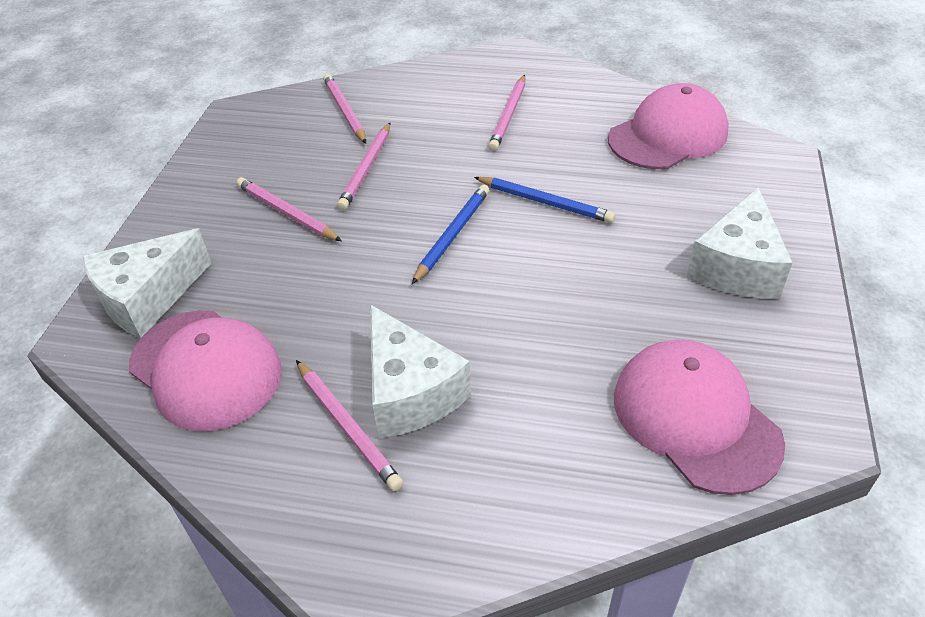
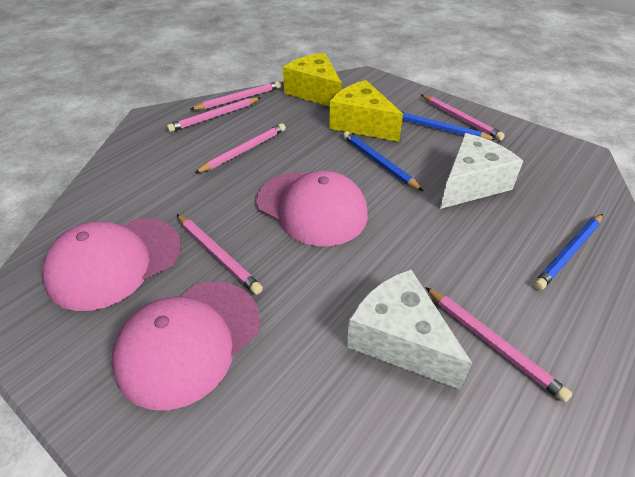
blue pencil: [412,185,489,284] [474,177,615,223] = 2 -> [343,131,423,191] [402,112,497,140] [534,214,603,290] = 3
pink pencil: [236,177,342,241] [296,360,404,491] [323,74,366,144] [337,123,390,210] [488,75,525,151] = 5 -> [167,97,261,132] [177,214,263,294] [190,81,281,110] [195,123,286,173] [421,95,505,141] [425,287,572,403] = 6
white cheese: [82,229,211,338] [370,305,471,438] [686,187,793,299] = 3 -> [347,269,473,390] [440,133,523,209] = 2
yellow cheese: none = 0 -> [283,53,342,106] [329,80,403,142] = 2

